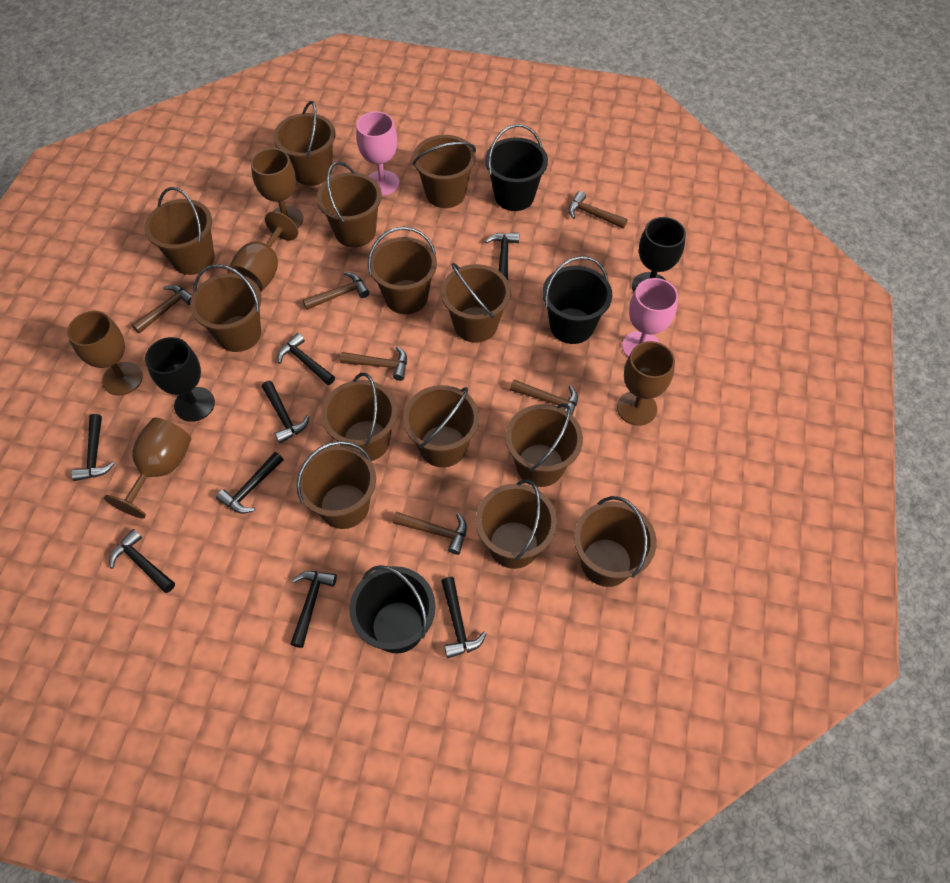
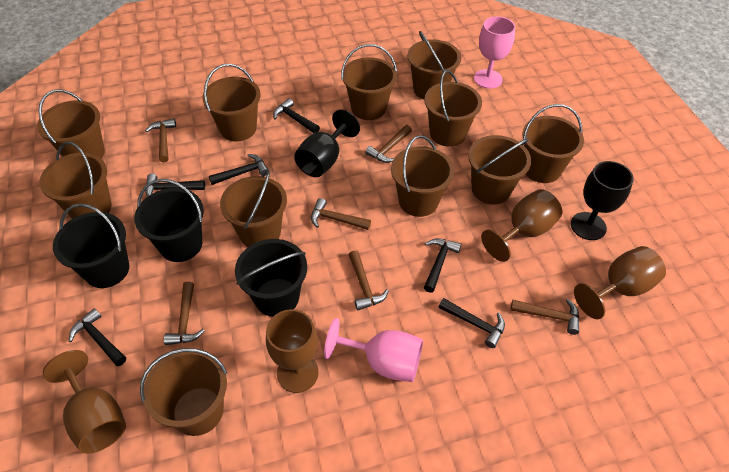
black hammer: [71,414,115,481] [109,529,175,593] [216,452,284,514] [262,381,310,444] [277,333,335,385] [291,571,337,648] [441,577,487,658] [485,233,519,280] = 8 -> [69,308,126,366] [145,174,205,197] [209,154,268,185] [273,98,320,133] [424,238,461,293] [439,298,505,348] = 6
brown bucket: [145,187,214,275] [190,264,261,352] [273,101,336,186] [296,441,376,529] [317,162,382,247] [321,373,398,461] [368,226,437,314] [403,385,479,467] [413,135,476,208] [441,263,511,343] [476,480,557,569] [506,403,583,487] [574,496,657,587] = 13 -> [37,90,105,158] [39,141,112,219] [140,348,227,436] [203,64,261,141] [220,170,287,247] [341,44,397,120] [391,135,455,217] [407,31,461,99] [424,70,482,147] [468,135,531,205] [522,104,584,183] = 11
brown goblet: [67,311,143,396] [104,418,191,518] [228,211,298,292] [251,148,303,228] [617,341,675,426] = 5 -> [43,350,126,454] [266,309,319,393] [481,189,562,262] [574,246,666,319] = 4

